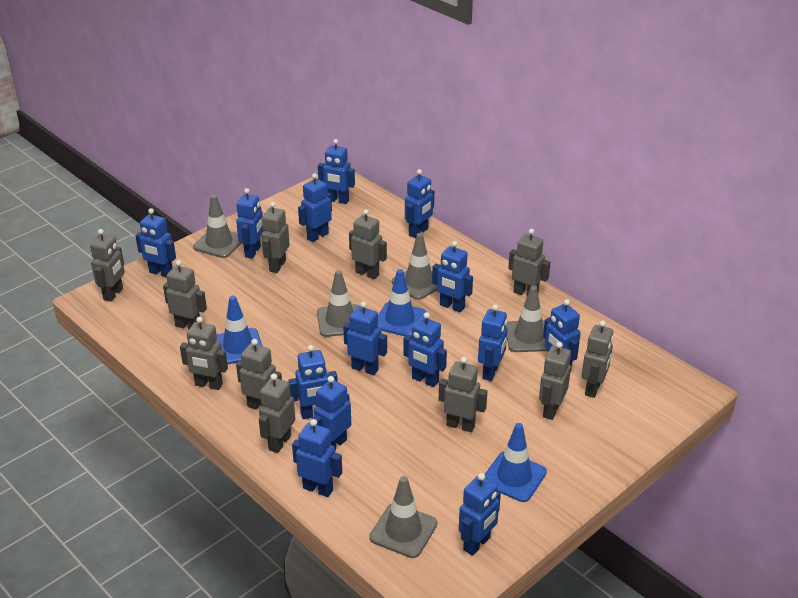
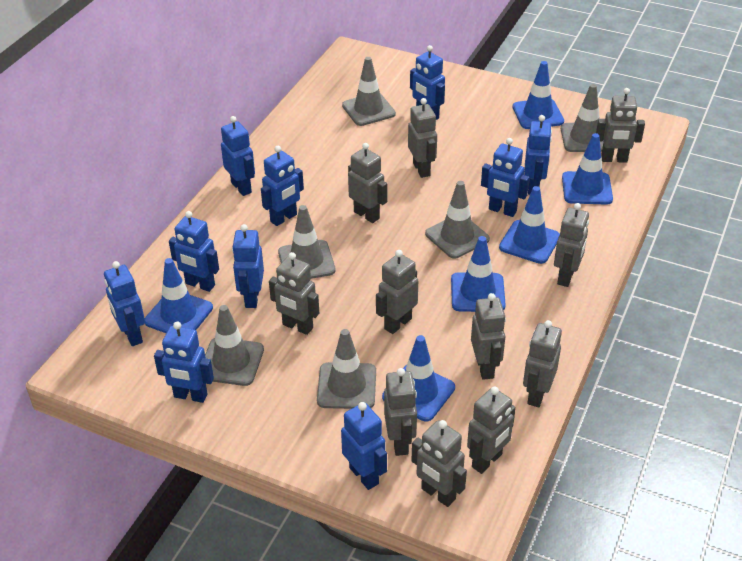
blue robot: [135,208,176,277] [236,188,264,259] [288,345,338,419] [292,419,342,497] [298,173,332,242] [312,376,351,450] [318,139,355,204] [343,301,387,375] [403,312,447,387] [405,169,434,238] [432,241,473,312] [459,473,501,556] [478,304,507,381] [543,299,581,372] = 14 -> [104,261,145,346] [154,322,214,403] [169,211,219,292] [221,116,255,196] [232,224,264,308] [261,146,304,226] [341,402,387,490] [410,45,445,120] [481,138,529,217] [524,115,552,195] = 10
blue traffic cone: [216,295,263,365] [377,269,426,336] [484,423,547,502] = 3 -> [145,258,213,333] [382,335,455,421] [451,236,506,312] [499,186,560,264] [512,61,564,129] [562,133,613,205] = 6
grey traffic cone: [193,195,242,258] [317,270,359,337] [369,476,437,558] [392,233,437,300] [506,286,549,352] = 5 -> [205,305,264,386] [278,205,335,279] [317,329,376,409] [342,57,396,126] [425,181,490,259] [561,84,603,152] = 6

